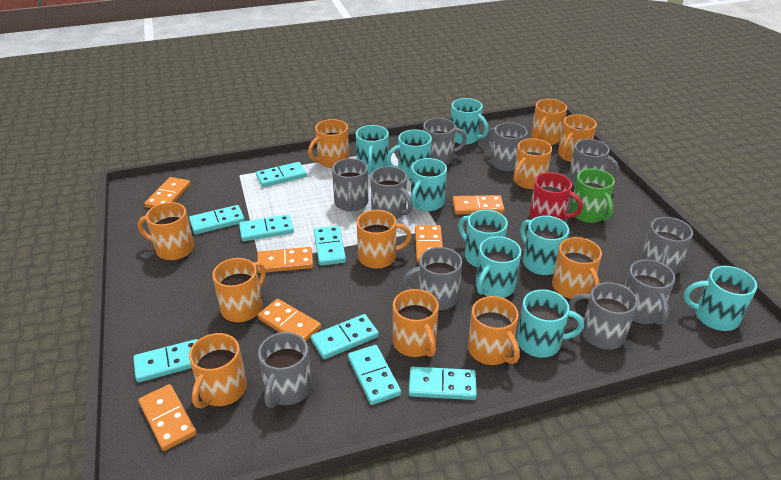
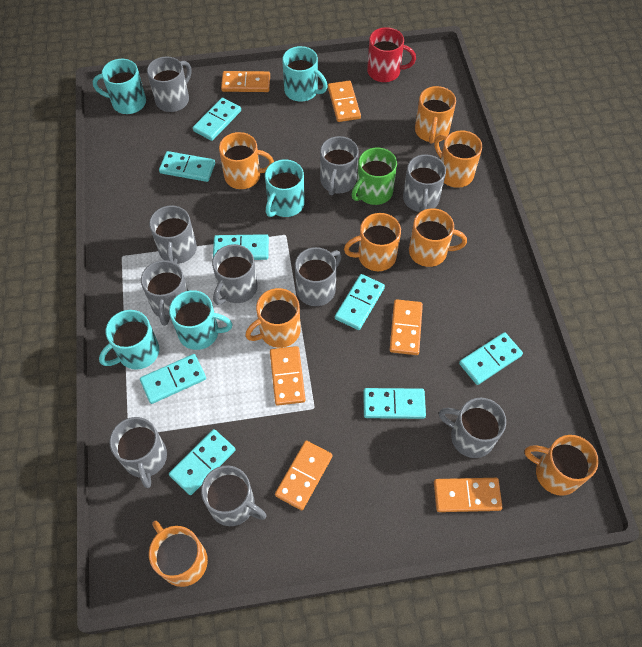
orange mug: [138,202,194,260] [189,333,247,409] [212,258,266,322] [308,119,349,168] [357,210,412,269] [393,289,439,357] [468,296,520,365] [513,138,552,189] [531,99,567,145] [552,237,602,299] [558,114,597,162] = 11 -> [149,521,208,587] [219,132,274,189] [245,288,300,348] [344,213,401,271] [409,208,467,267] [415,86,456,144] [434,130,482,188] [524,435,599,496] = 8
turquoise mug: [356,125,389,174] [386,129,432,179] [411,158,447,211] [451,98,489,145] [458,210,508,267] [476,236,521,298] [517,289,584,358] [520,216,569,275] [684,266,757,331] = 9 -> [93,59,146,114] [99,310,159,370] [169,290,233,350] [265,159,305,217] [282,46,328,102] = 5

